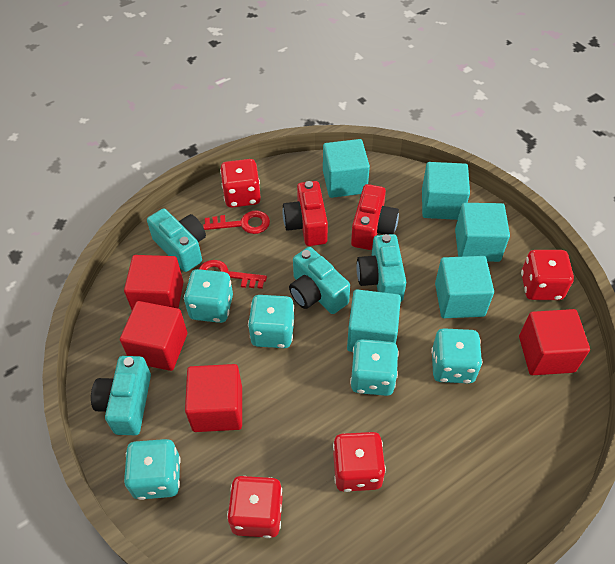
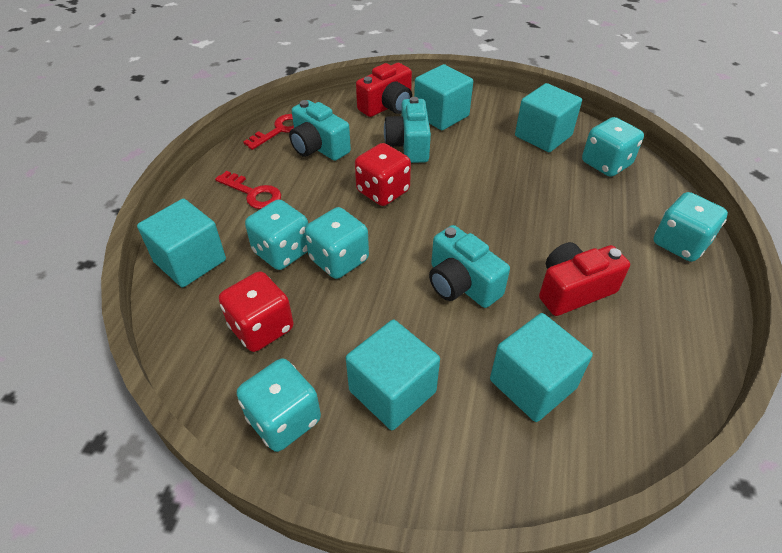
red cube: [120,301,187,371] [124,255,183,310] [185,364,242,432] [519,309,590,375] = 4 -> none = 0
red dice: [220,159,261,208] [227,476,283,538] [333,432,386,492] [521,250,574,300] = 4 -> [219,271,294,352] [355,143,411,206] = 2
turquoise camera: [91,356,151,435] [147,209,206,272] [289,247,350,314] [357,234,406,302] = 4 -> [289,100,351,161] [384,97,431,163] [429,225,510,308] = 3

